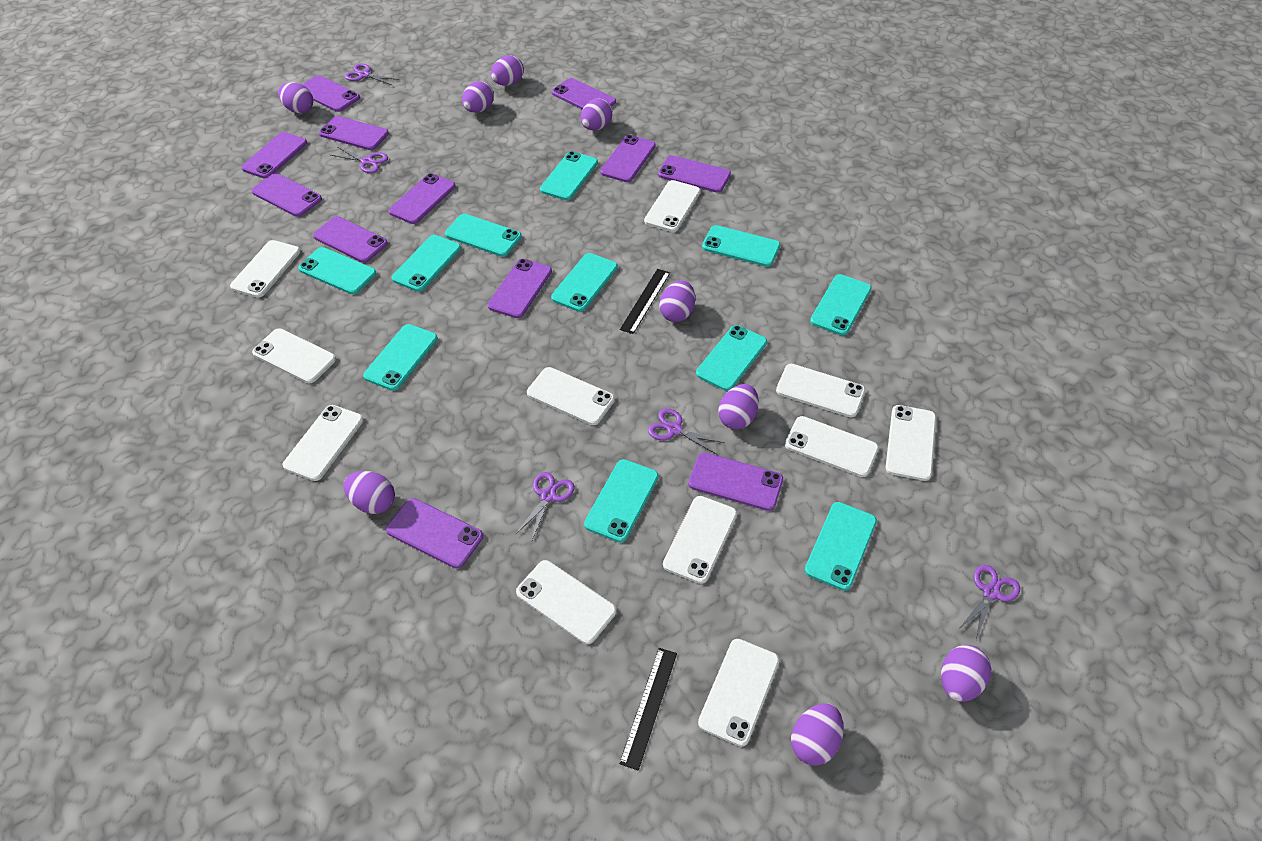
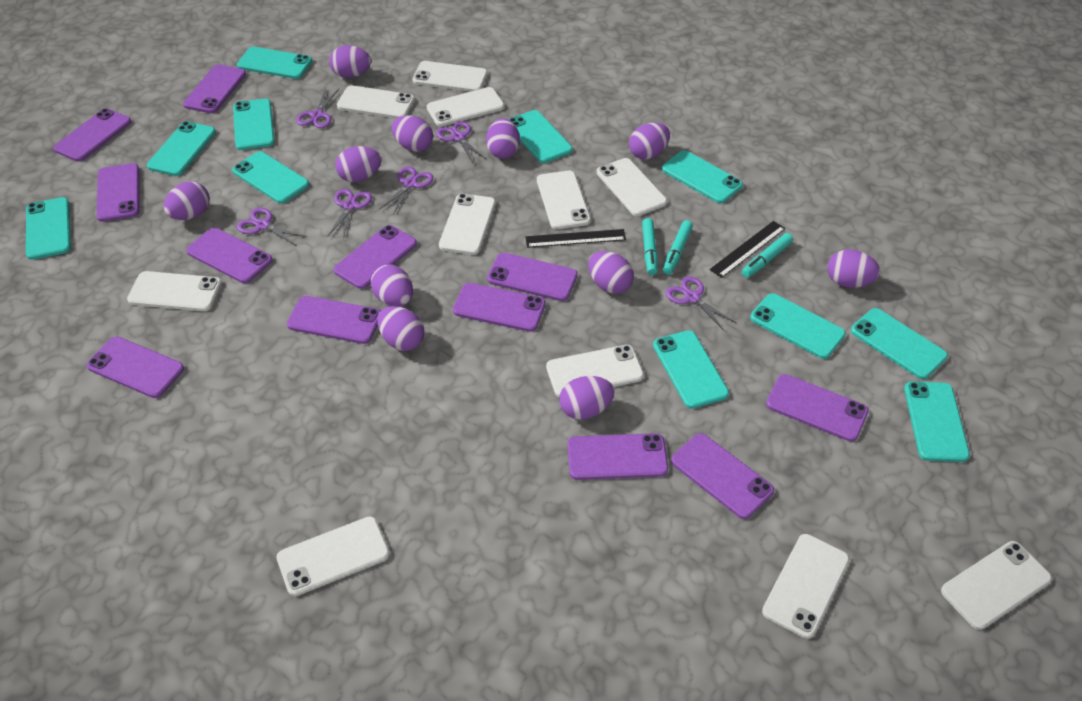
purple egg: [278,82,313,114] [343,471,395,514] [462,81,494,113] [491,55,524,86] [581,98,613,131] [659,280,695,322] [718,384,759,430] [791,703,844,766] [941,645,991,702] = 9 -> [164,181,210,220] [329,45,371,78] [335,146,382,182] [371,265,413,307] [377,306,424,351] [392,115,433,152] [486,118,520,159] [559,376,614,420] [588,251,634,294] [629,122,670,160] [827,249,880,288] = 11
purple scissors: [331,147,388,173] [345,64,399,86] [515,472,575,540] [648,408,725,454] [958,565,1020,641] = 5 -> [237,208,307,246] [296,88,339,128] [327,189,372,239] [379,167,434,215] [436,121,487,163] [666,276,736,330] = 6
turquoise marker: none = 0 -> [642,218,658,275] [663,220,693,275] [742,233,793,278] = 3

